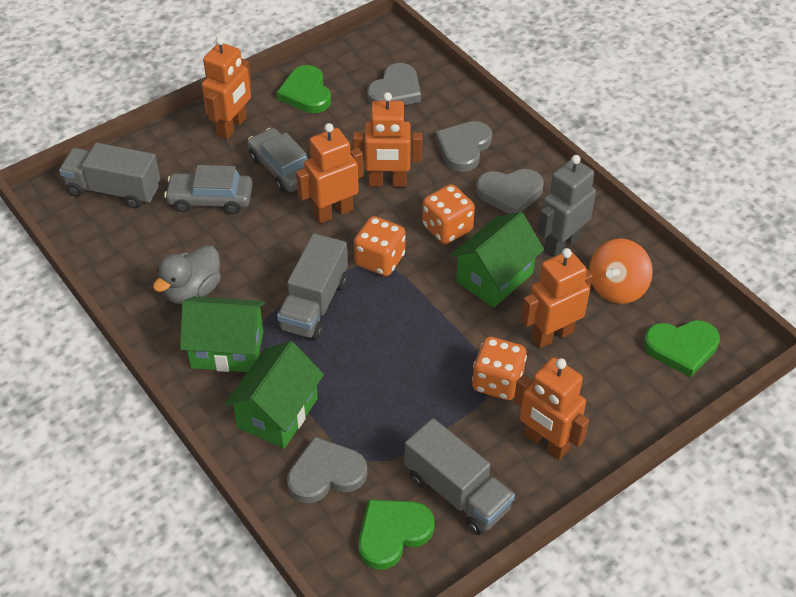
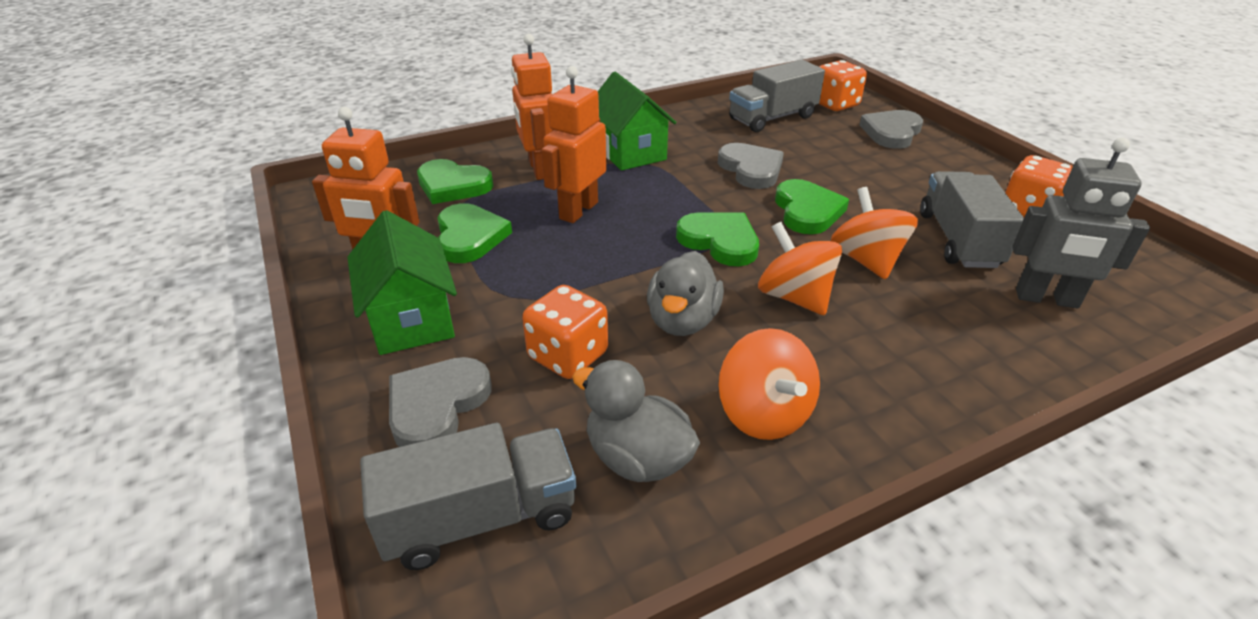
green heart: [277,65,331,113] [358,499,435,570] [644,320,720,377] = 3 -> [417,159,493,204] [437,203,512,263] [676,213,759,266] [775,179,849,234] = 4
green house: [180,296,265,372] [225,341,324,449] [450,212,544,308] = 3 -> [347,210,457,355] [598,72,676,171] = 2
grey car: [164,165,253,214] [247,128,308,192] = 2 -> none = 0
grey duck: [153,245,221,304] = 1 -> [572,360,700,482] [647,251,724,336] = 2
grey heart: [287,436,367,503] [367,63,421,105] [436,121,492,172] [476,169,544,214] = 4 -> [389,357,491,447] [718,143,784,189] [859,110,923,149] = 3
orange robot: [202,36,251,139] [296,123,363,223] [353,92,422,187] [514,357,589,460] [521,248,593,348] = 5 -> [312,107,420,249] [511,34,553,180] [541,66,607,223] = 3
orange spinning top: [589,239,653,304] = 1 -> [718,328,820,440] [758,222,842,315] [831,187,918,280] = 3

